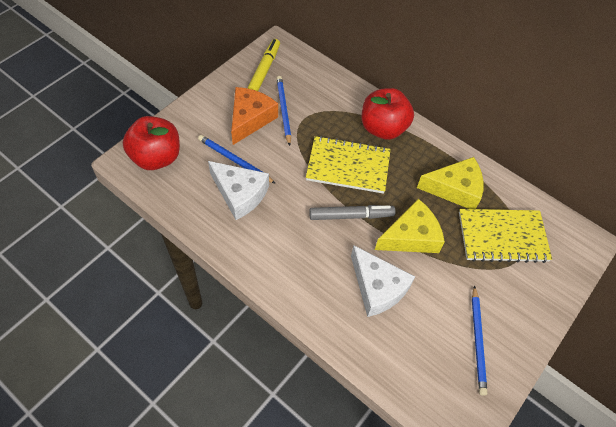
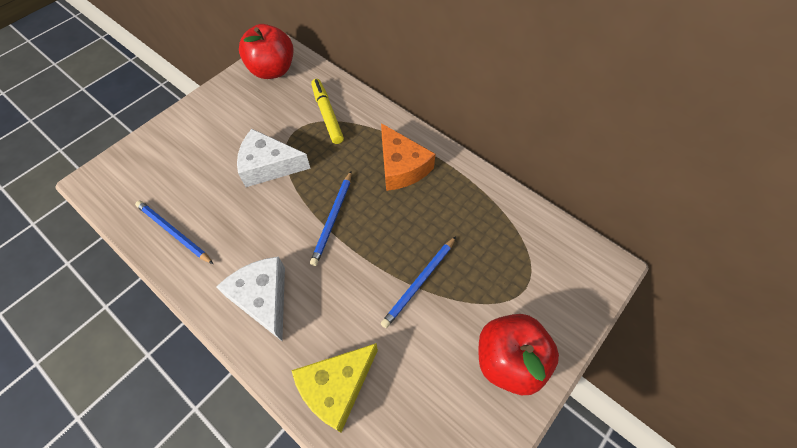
grey marker: [309,205,396,220] = 1 -> none = 0
yellow cheese: [375,199,445,253] [417,157,484,209] = 2 -> [291,343,378,432] = 1
yellow notebook: [306,136,391,194] [459,209,552,263] = 2 -> none = 0

